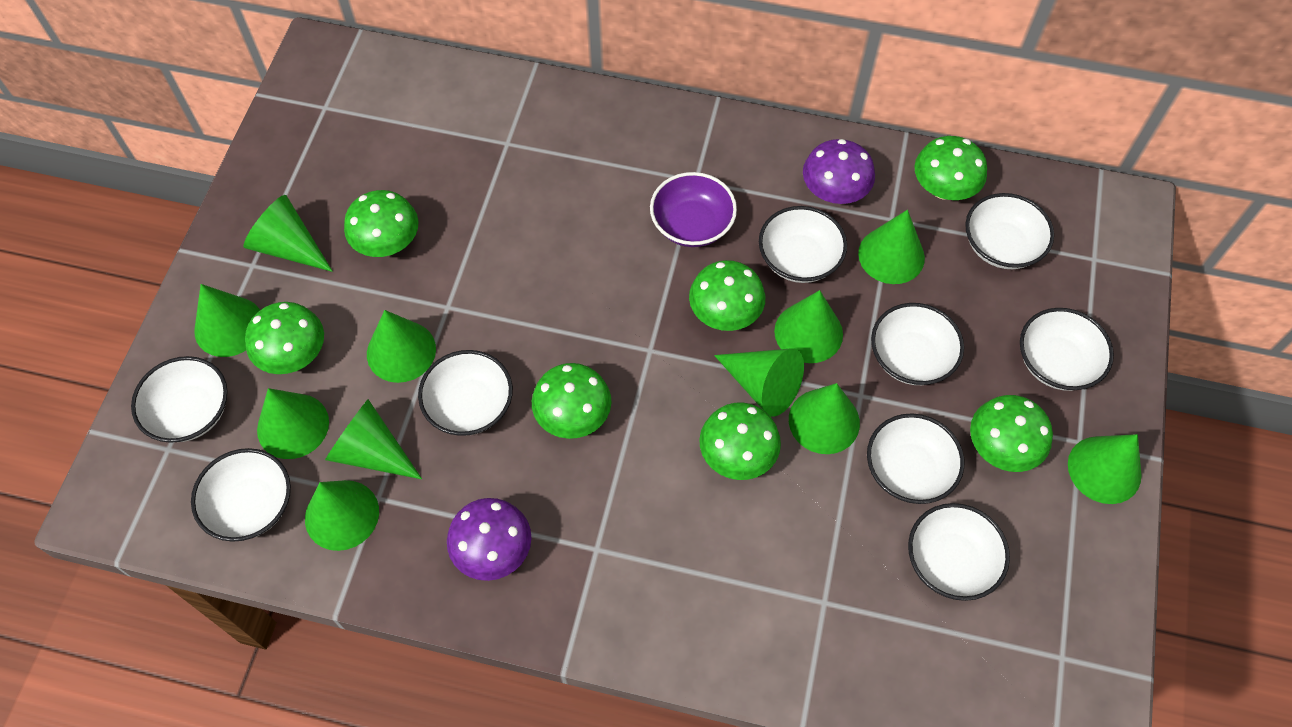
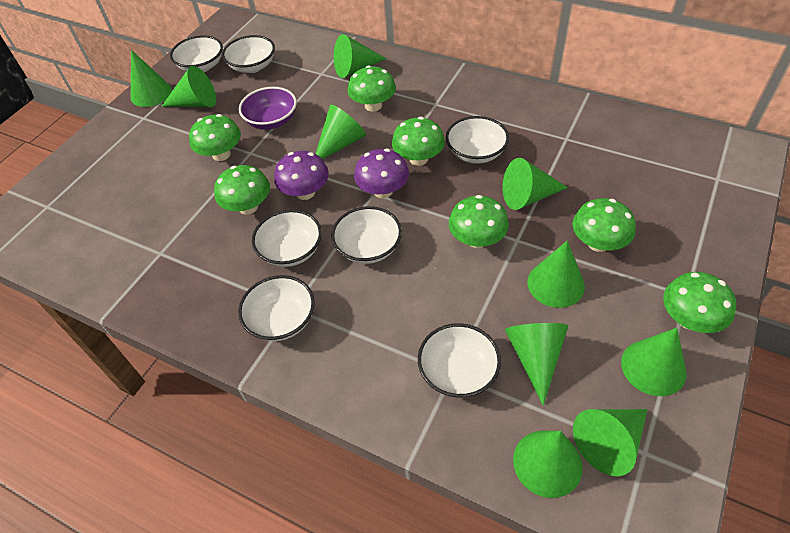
green cone: [194,284,260,357] [244,195,333,272] [257,388,329,459] [305,480,379,551] [325,399,422,479] [367,310,436,383] [714,348,804,417] [774,290,843,363] [789,383,860,454] [858,210,925,284] [1068,434,1142,504] = 11 -> [131,50,172,107] [161,66,216,107] [316,105,366,159] [334,34,386,78] [503,158,568,210] [505,323,568,406] [513,431,583,498] [528,241,585,308] [573,409,647,476] [621,328,686,396] = 10
white bowl: [131,356,228,443] [191,448,291,542] [418,350,513,436] [759,206,847,283] [867,413,964,504] [871,303,964,385] [908,503,1010,601] [965,193,1054,269] [1020,308,1114,391] = 9 -> [170,35,223,72] [222,35,275,73] [238,275,315,341] [252,210,322,267] [331,206,402,264] [418,323,501,398] [446,116,509,164] = 7

